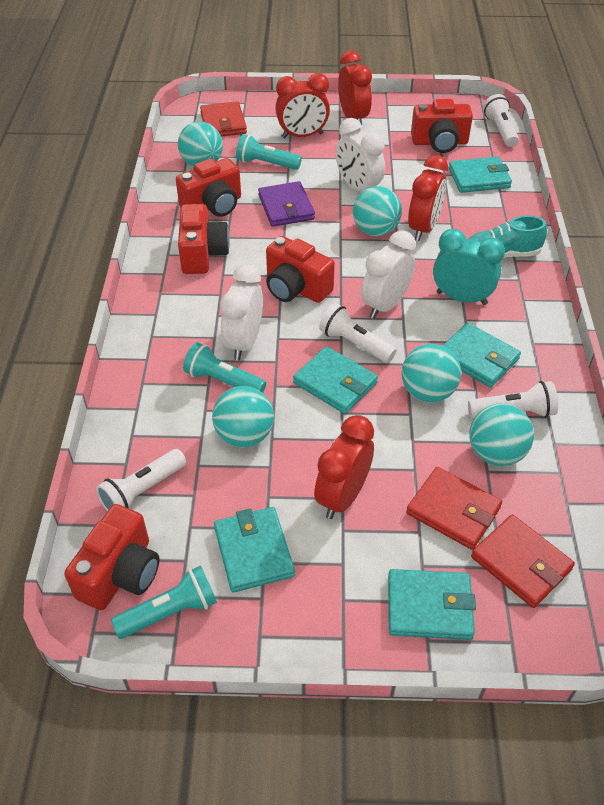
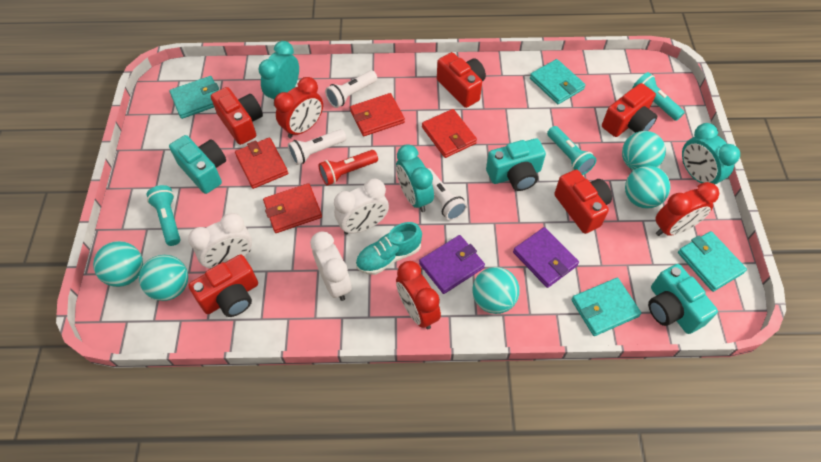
purple wallet: [258,181,315,227] = 1 -> [419,235,485,294] [513,227,579,288] = 2
red clock: [275,73,330,138] [314,415,374,519] [338,51,372,125] [408,155,448,241] = 4 -> [274,77,323,138] [396,261,441,329] [655,182,719,236] = 3
red flashlight: none = 0 -> [318,150,378,186] = 1
red wallet: [200,101,247,137] [406,467,502,550] [471,514,575,608] = 3 -> [235,137,288,189] [263,183,322,233] [350,93,405,136] [422,109,477,158] = 4
turquoise camera: none = 0 -> [169,135,226,194] [486,138,546,191] [648,264,718,334] = 3
turquoise clock: [433,229,505,305] = 1 -> [258,41,299,106] [396,144,434,212] [682,123,740,184] = 3
turquoise wallet: [214,507,295,592] [293,346,378,414] [388,569,476,640] [442,323,521,388] [449,157,512,193] = 5 -> [169,76,219,119] [530,59,586,104] [571,278,641,336] [678,231,747,292] = 4
white flashlight: [96,449,186,511] [319,303,397,363] [468,381,558,419] [483,94,519,147] = 4 -> [288,129,346,165] [325,70,377,108] [427,168,467,220] = 3

